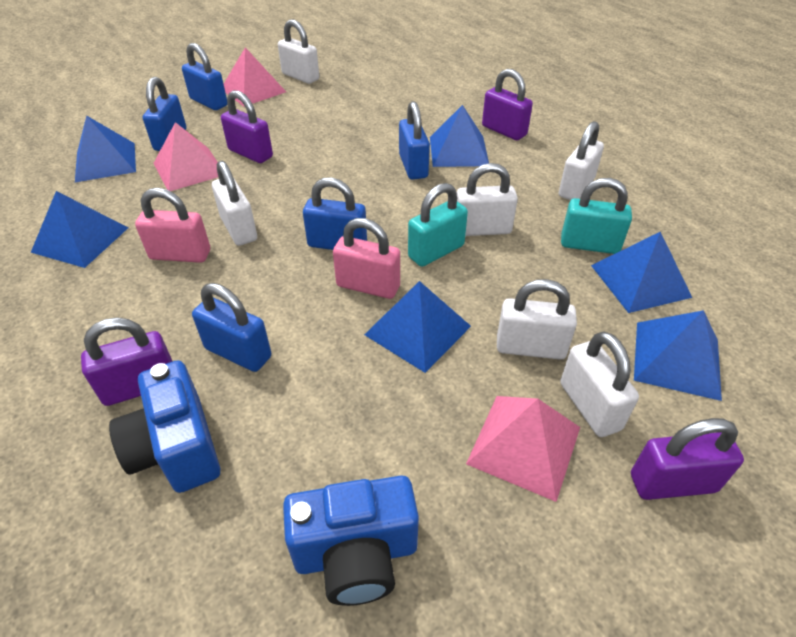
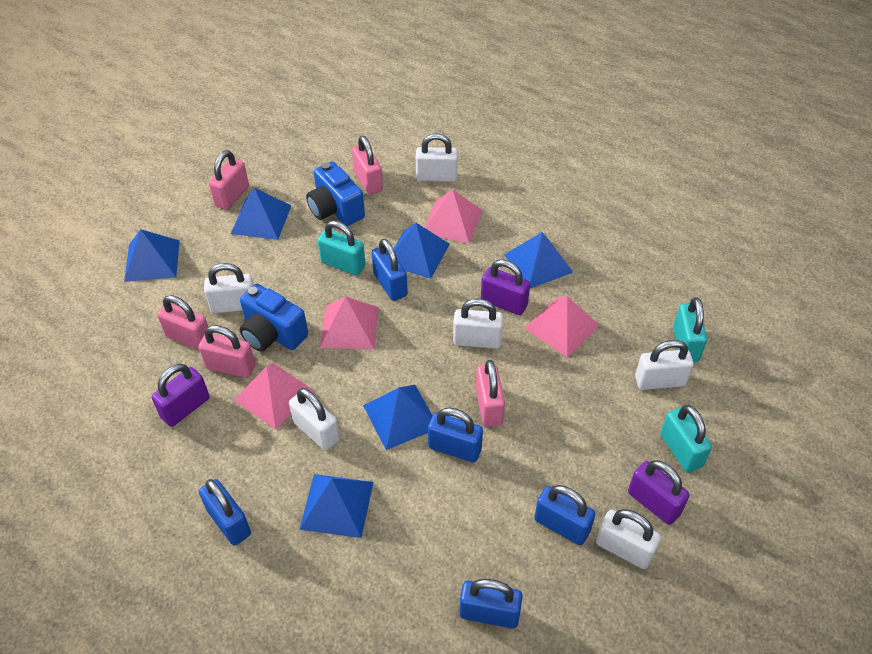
pink padlock: [135,188,210,263] [333,218,400,299] = 2 -> [157,295,208,350] [199,325,256,378] [209,150,249,210] [352,136,383,195] [476,360,505,427] = 5
pink pyramid: [153,122,218,191] [224,47,286,107] [466,396,580,502] = 3 -> [234,363,314,430] [320,297,379,350] [424,190,482,244] [524,296,599,357] = 4
purple padlock: [81,318,173,406] [221,90,273,163] [482,69,533,140] [631,418,744,500] = 4 -> [151,364,210,427] [481,260,530,315] [628,460,690,525] = 3
turquoise padlock: [408,183,468,267] [561,178,632,254] = 2 -> [318,221,366,276] [660,405,712,473] [673,297,707,362] = 3

